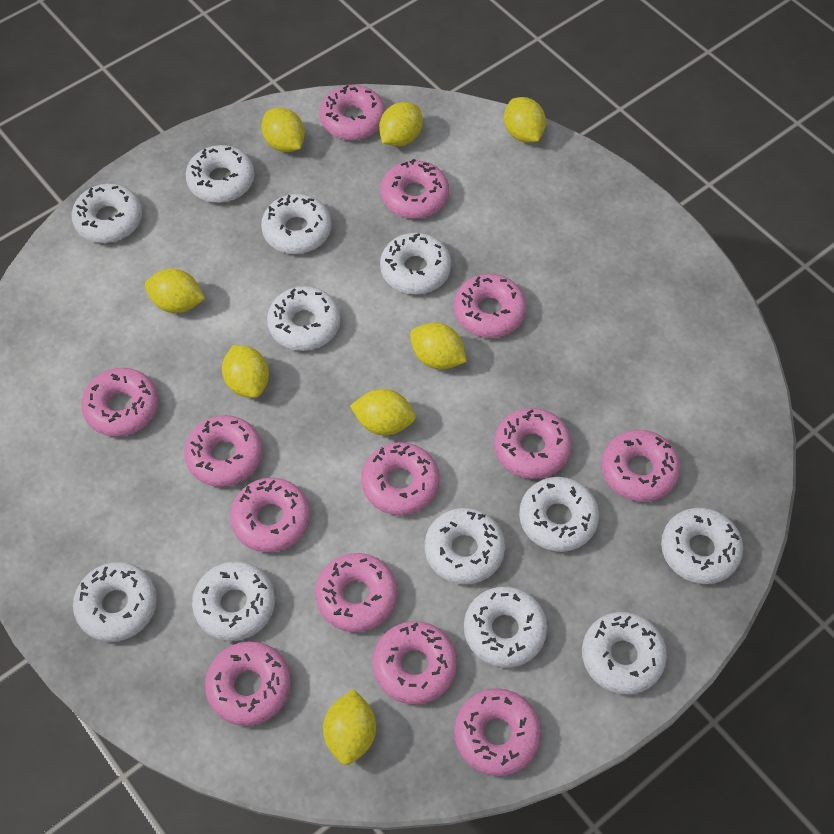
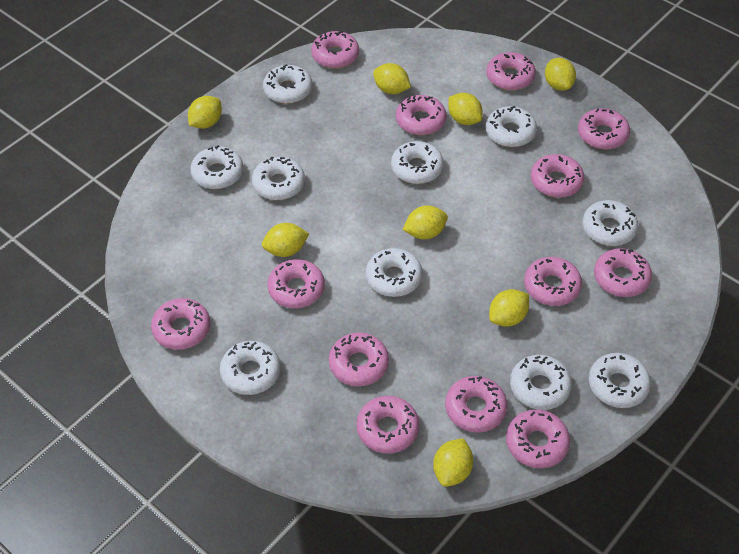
white donut: [72,184,142,243] [73,562,157,642] [186,145,254,203] [192,562,275,641] [261,194,331,254] [267,286,341,351] [380,233,451,295] [425,508,505,584] [464,587,547,668] [519,477,599,552] [582,612,667,695] [661,508,743,584] = 12 -> [190,145,243,189] [220,341,281,395] [252,156,305,200] [263,64,312,104] [366,248,422,297] [391,141,444,184] [485,106,537,147] [510,355,572,410] [583,200,638,246] [589,353,651,408] = 10

